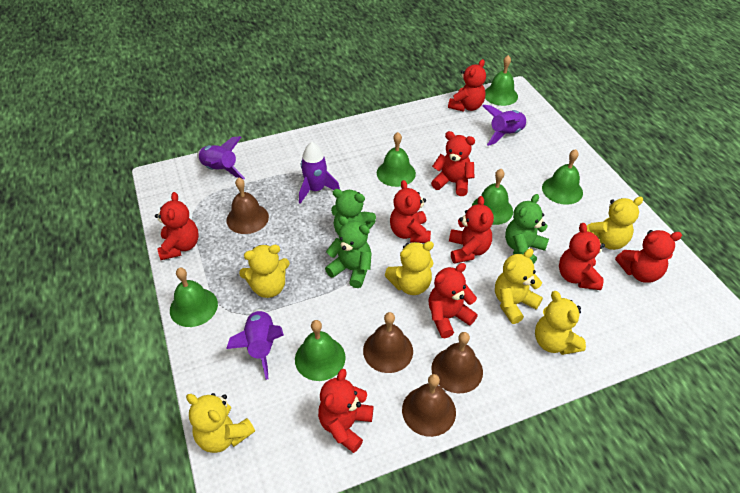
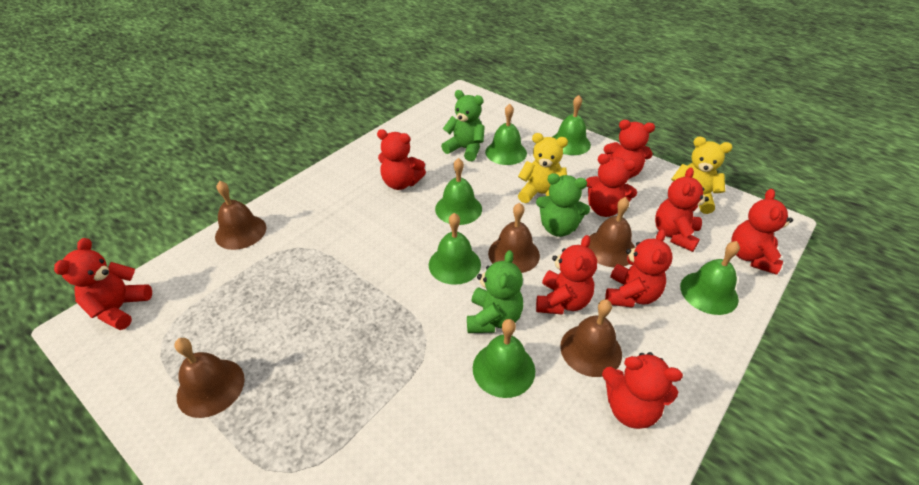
brown bell: [227,178,269,234] [363,312,413,373] [402,374,456,437] [431,332,483,393] = 4 -> [175,338,245,418] [215,181,266,250] [488,203,540,273] [560,299,622,377] [588,197,635,267] = 5
purple rocket: [197,136,245,180] [226,309,284,380] [299,142,340,204] [483,105,528,146] = 4 -> none = 0
yellow teddy bear: [186,393,255,453] [239,244,290,298] [385,241,434,295] [495,248,543,324] [535,291,586,355] [587,197,644,250] = 6 -> [518,133,568,203] [671,136,732,214] = 2

